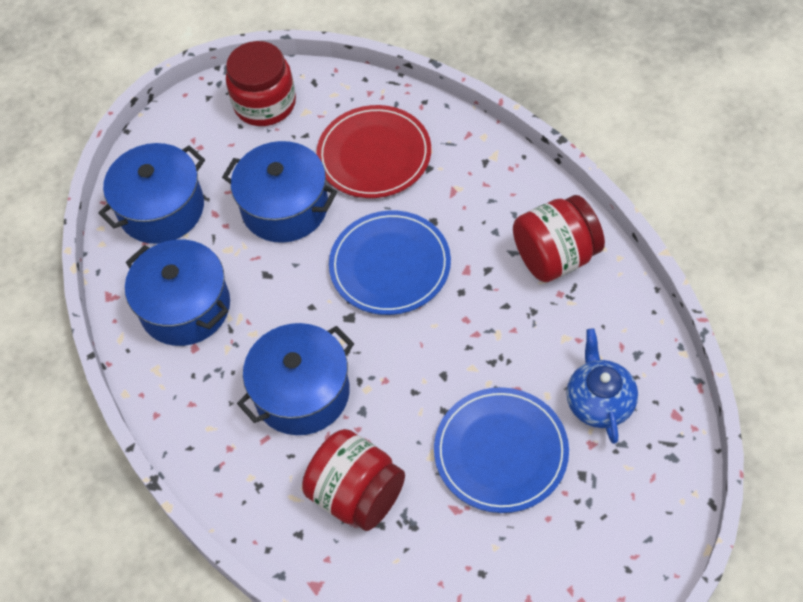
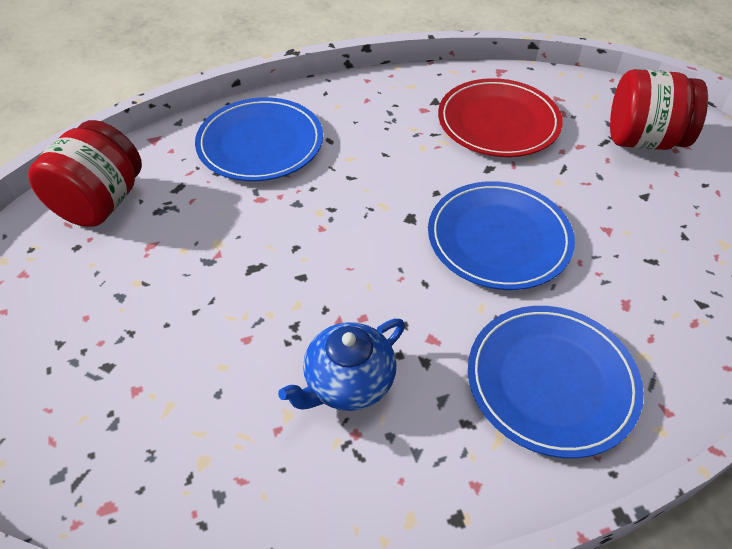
blue plate: [329,210,451,315] [434,387,569,513] = 2 -> [195,97,323,181] [428,181,575,290] [468,306,644,458] = 3
blue pot: [98,143,205,244] [125,240,230,346] [222,141,337,243] [237,323,354,435] = 4 -> none = 0
red jar: [226,41,296,126] [302,429,405,531] [513,195,605,282] = 3 -> [28,120,142,227] [610,69,708,150] = 2

